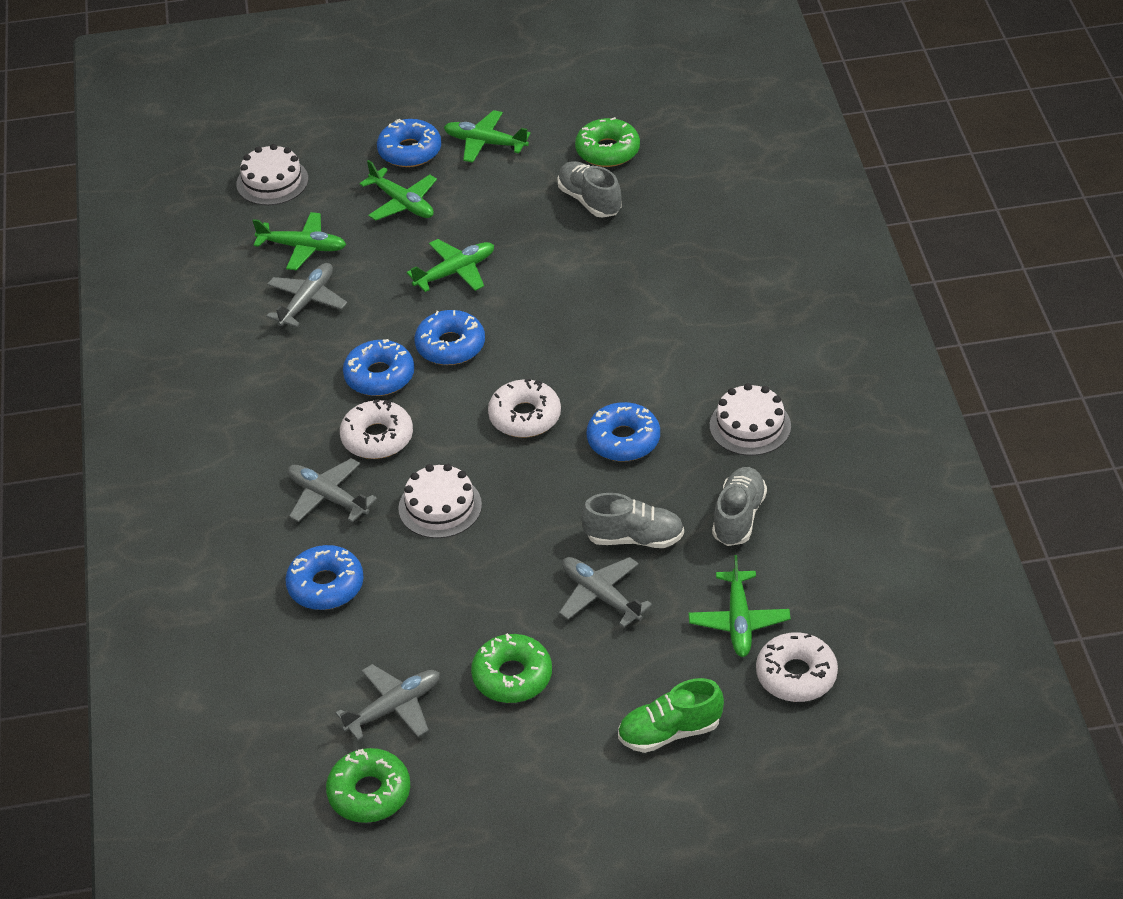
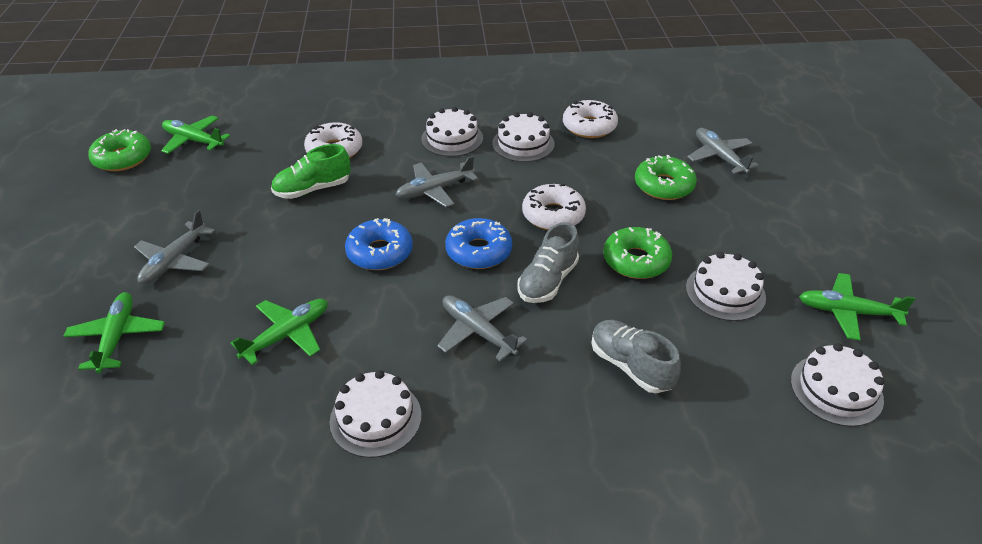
blue donut: [285,545,364,610] [343,339,414,396] [377,119,441,167] [414,310,485,365] [587,402,660,461] = 5 -> [345,218,413,270] [445,218,512,269] = 2
green plane: [253,212,346,270] [360,160,437,221] [407,239,494,292] [444,110,531,163] [689,555,791,657] = 5 -> [63,292,165,373] [161,116,230,154] [231,299,328,365] [799,273,915,340] = 4
grey shoe: [558,161,622,218] [581,493,684,548] [712,467,767,546] = 3 -> [517,222,579,303] [591,320,681,393] = 2
white cake: [236,144,308,206] [398,464,482,538] [710,383,791,456] = 3 -> [330,370,422,458] [421,107,483,157] [492,112,555,162] [686,252,766,321] [791,343,884,427] = 5

